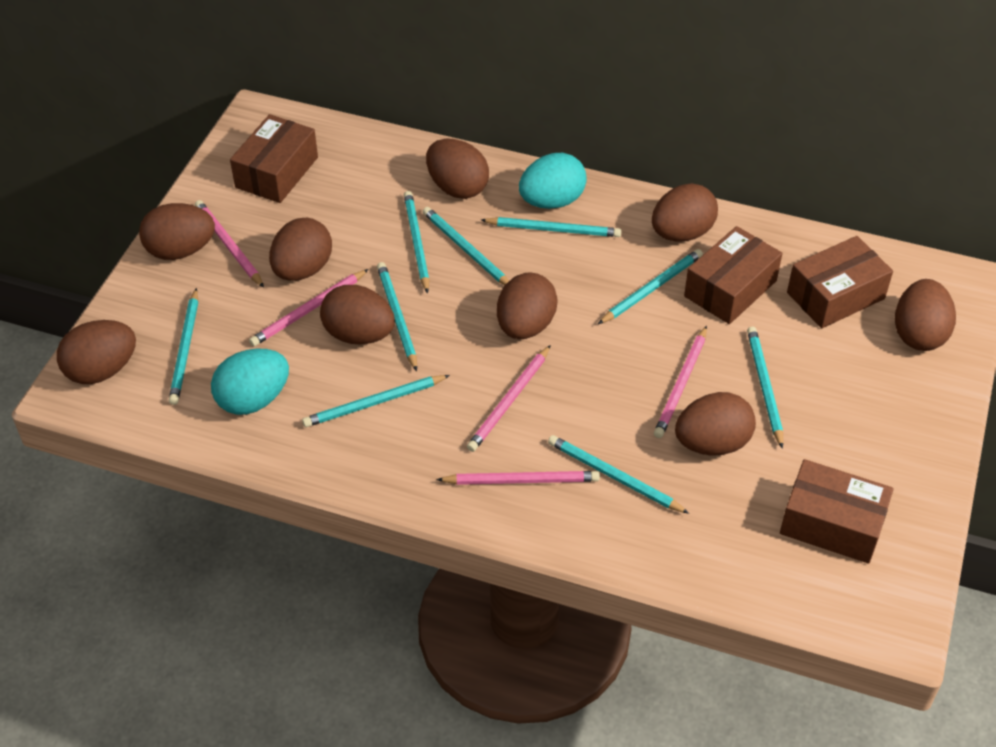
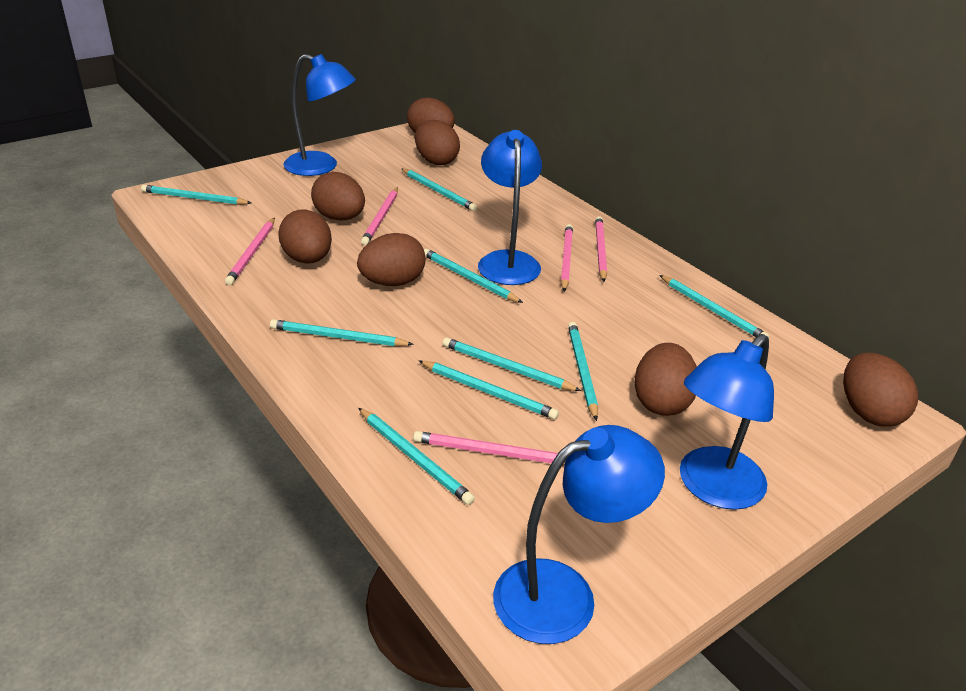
blue lamp: none = 0 -> [283,54,356,176] [478,130,542,285] [493,425,665,644] [680,334,774,510] = 4
brown box: [230,114,318,203] [684,226,782,324] [780,459,894,564] [787,236,893,328] = 4 -> none = 0
brown egg: [57,320,136,384] [139,203,215,260] [269,218,332,281] [320,285,395,344] [426,139,489,199] [497,272,558,339] [652,183,718,241] [675,392,756,456] [895,279,956,351] = 9 -> [278,210,332,264] [311,172,365,221] [357,233,425,286] [407,97,455,132] [415,120,460,165] [634,343,697,416] [843,353,918,427] = 7
turquoise egg: [211,349,289,415] [519,153,587,209] = 2 -> none = 0

